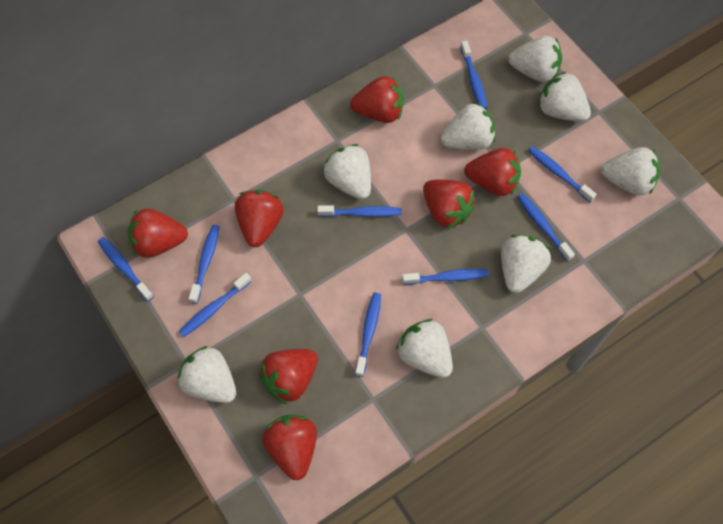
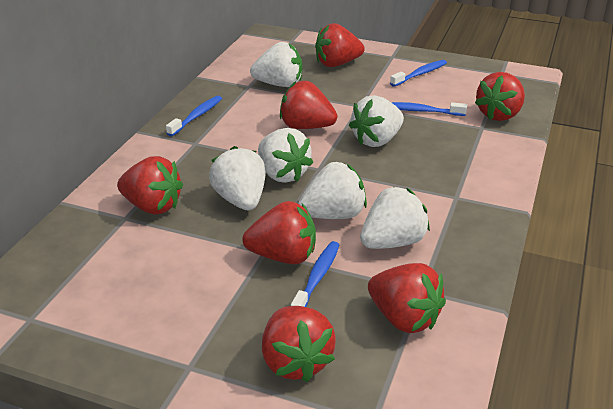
blue toothbrush: [98,237,154,301] [179,273,252,337] [188,225,220,304] [317,205,402,217] [355,293,381,377] [402,269,489,285] [460,41,488,109] [517,193,575,262] [528,146,597,202] = 9 -> [166,96,222,136] [291,241,339,307] [390,60,447,87] [391,102,467,116] = 4
white strawberry: [178,346,237,403] [323,144,371,200] [396,319,453,378] [441,102,495,150] [501,235,551,293] [508,36,562,82] [538,71,591,122] [601,147,660,196] = 8 -> [209,146,266,210] [250,42,302,87] [258,128,313,183] [298,162,367,219] [349,95,404,147] [360,186,430,249] = 6

